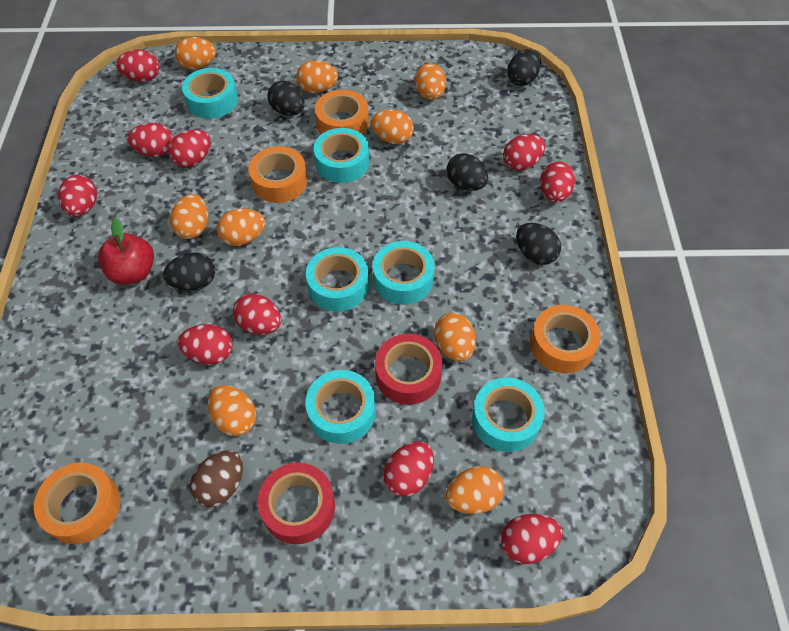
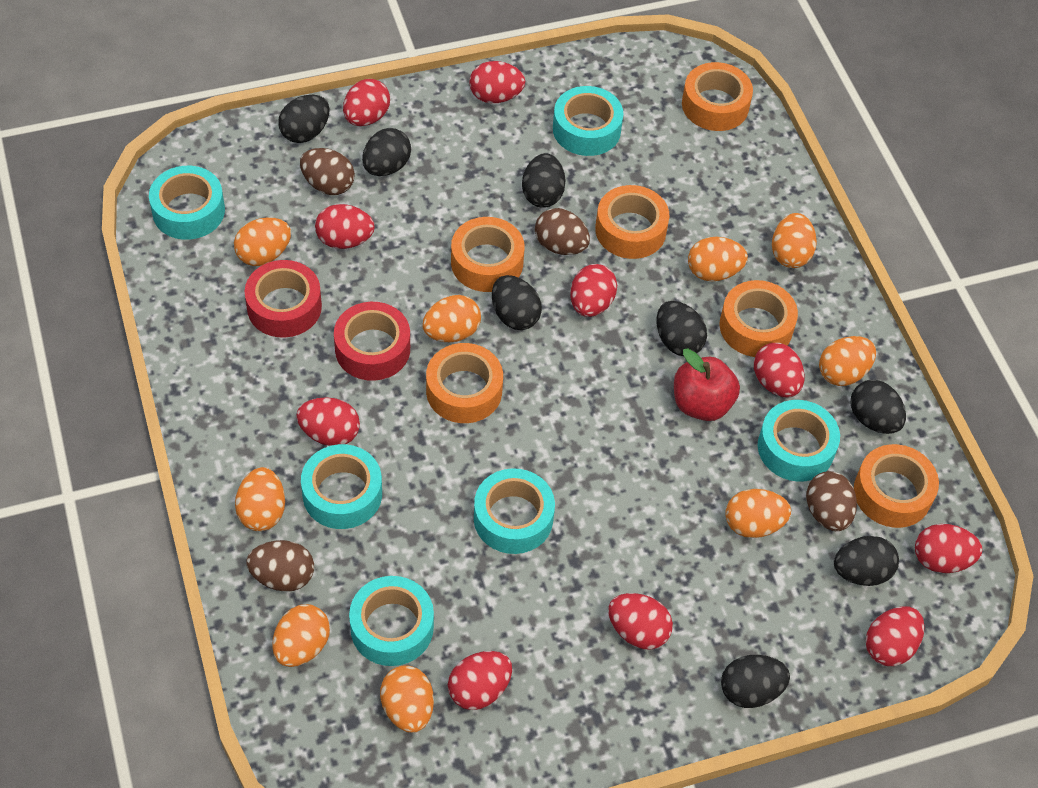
black egg: [163,252,215,291] [268,81,305,116] [447,153,488,191] [507,49,541,86] [516,223,561,265] = 5 -> [278,95,330,143] [362,128,411,176] [492,275,542,330] [522,153,565,208] [657,301,707,356] [721,655,790,708] [834,536,899,586] [851,380,906,434] = 8
brown egg: [190,450,243,507] = 1 -> [247,540,314,592] [300,148,355,195] [535,208,590,255] [806,471,857,531] = 4
orange tape: [34,463,120,544] [248,146,307,203] [315,90,369,134] [530,305,600,373] = 4 -> [426,343,503,423] [451,217,524,292] [595,185,669,259] [682,62,753,131] [720,280,798,357] [854,444,939,528] = 6

